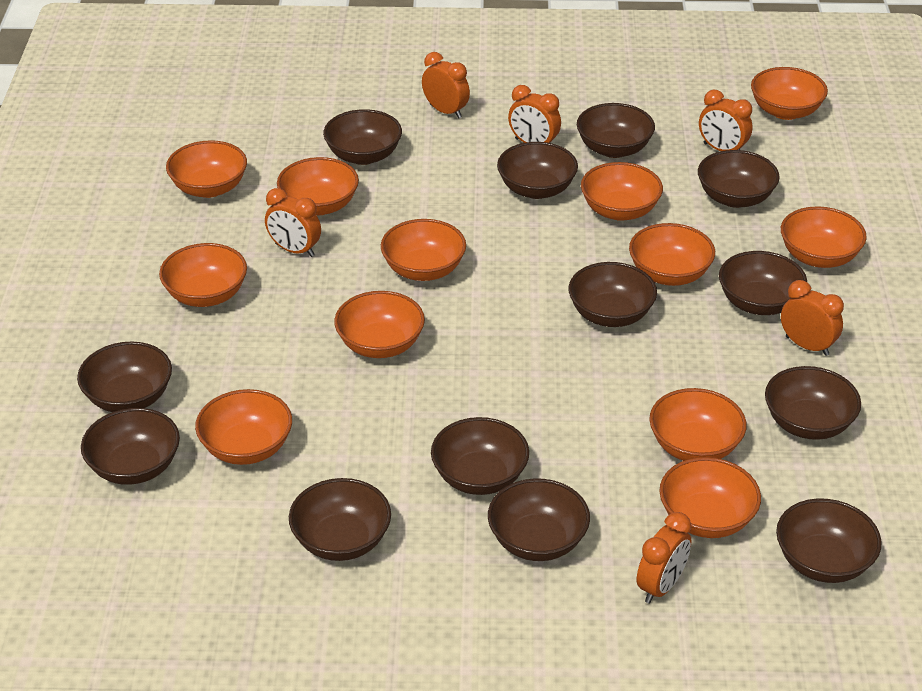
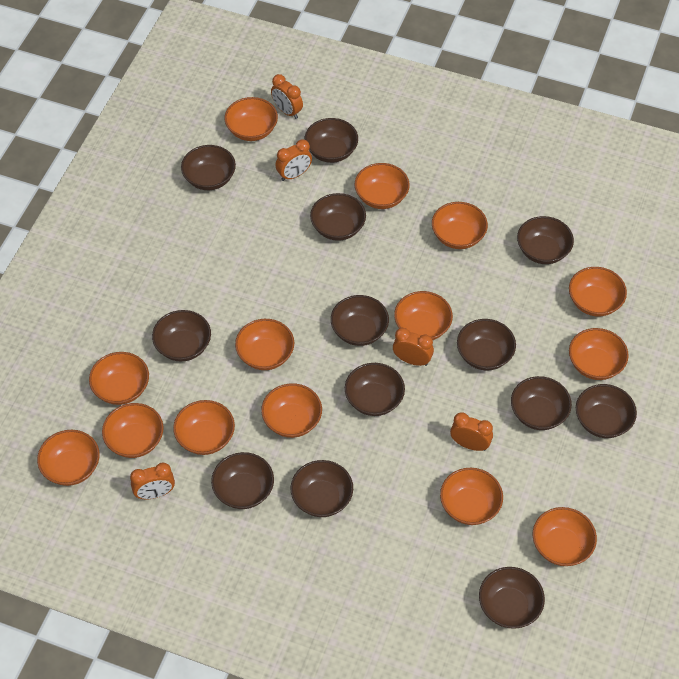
orange bowl: [159,243,247,307] [166,140,247,198] [195,389,292,465] [277,157,359,215] [334,291,425,358] [381,219,466,281] [581,162,663,221] [629,223,715,286] [649,388,747,461] [659,457,761,538] [751,67,828,120] [781,206,867,268] = 12 -> [37,430,100,486] [89,352,149,405] [102,403,164,458] [173,400,235,455] [224,97,278,141] [235,319,294,370] [261,383,322,438] [354,163,410,209] [394,291,453,340] [432,202,488,249] [440,468,503,525] [533,507,597,566] [569,267,627,316] [569,328,629,380] = 14
orange clock: [265,188,321,257] [422,52,470,119] [508,85,561,143] [636,512,692,604] [699,89,752,151] [781,280,844,356] = 6 -> [130,463,175,499] [271,74,303,119] [275,139,312,181] [393,328,434,366] [450,412,493,451] = 5

